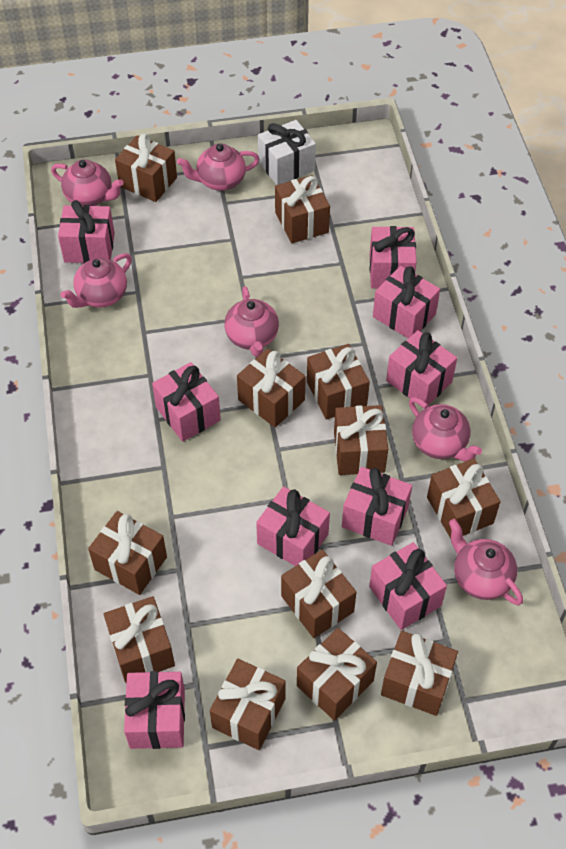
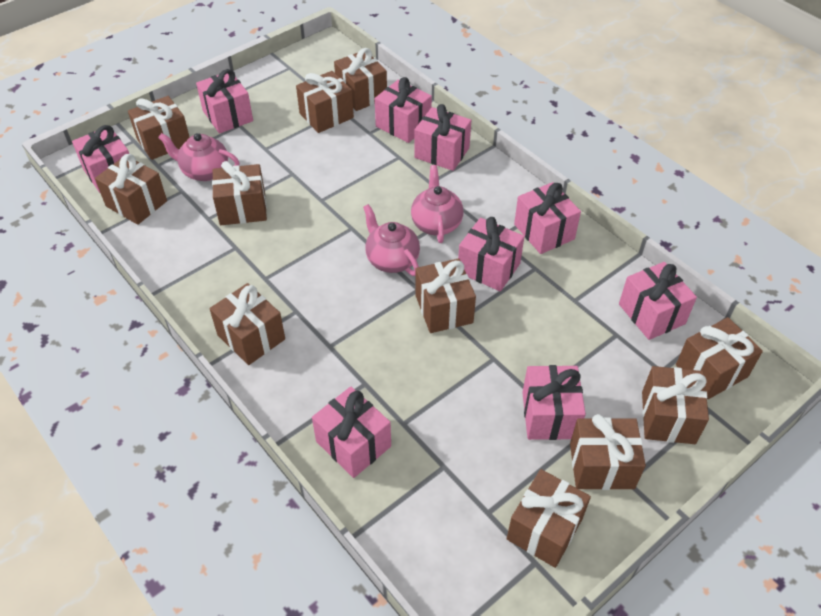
brown gift: [88,511,167,595] [104,596,175,683] [115,134,177,202] [210,659,286,750] [237,349,306,427] [275,175,330,243] [281,550,356,638] [297,628,377,721] [307,344,370,420] [334,405,388,475] [381,631,458,716] [427,459,501,539] = 12 -> [95,154,167,225] [128,96,190,160] [209,283,285,365] [212,161,267,225] [296,71,354,133] [334,48,387,111] [415,258,476,333] [507,469,591,568] [570,414,646,490] [642,366,709,444] [676,317,763,399] = 11
pink teapot: [51,160,124,206] [61,253,132,308] [177,144,259,191] [224,287,279,357] [409,397,482,461] [449,519,523,605] = 6 -> [158,133,240,181] [363,204,420,276] [411,165,463,243] = 3
white gift: [258,120,316,185] = 1 -> none = 0

